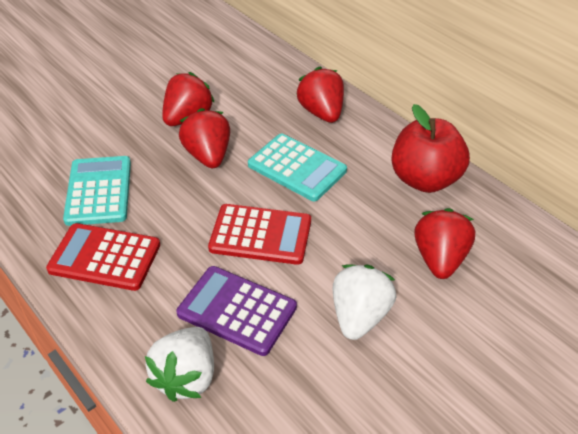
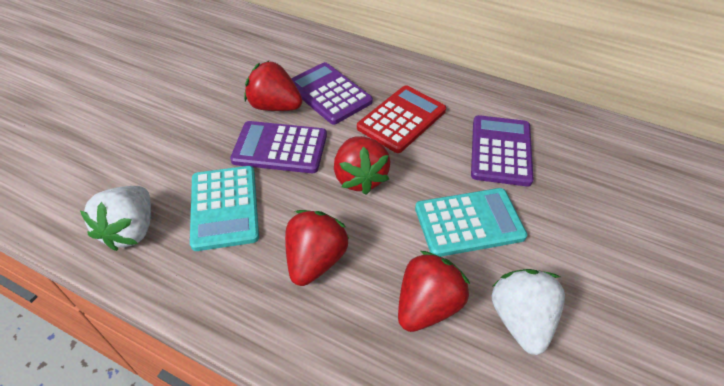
purple calculator: [176,266,297,356] = 1 -> [230,121,327,173] [291,62,373,125] [471,115,533,186] = 3
red apple: [391,104,470,193] = 1 -> none = 0
red calculator: [46,223,160,291] [208,204,311,265] = 2 -> [357,85,446,153] = 1

